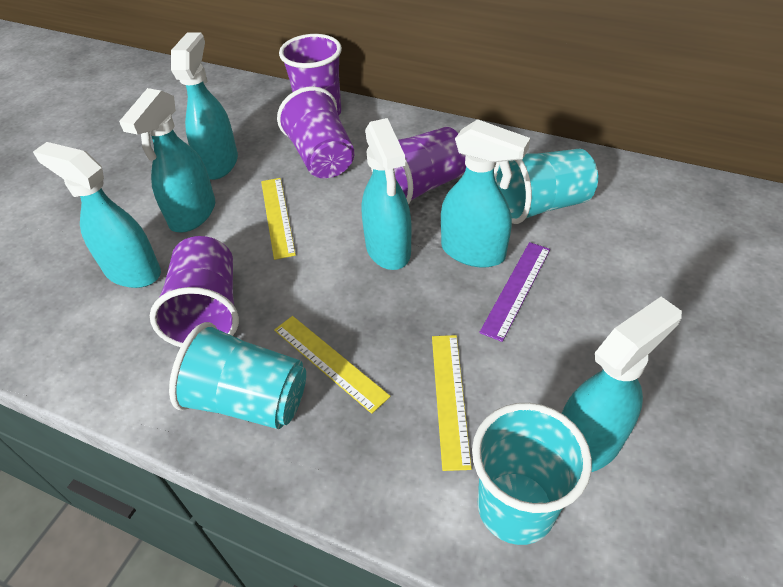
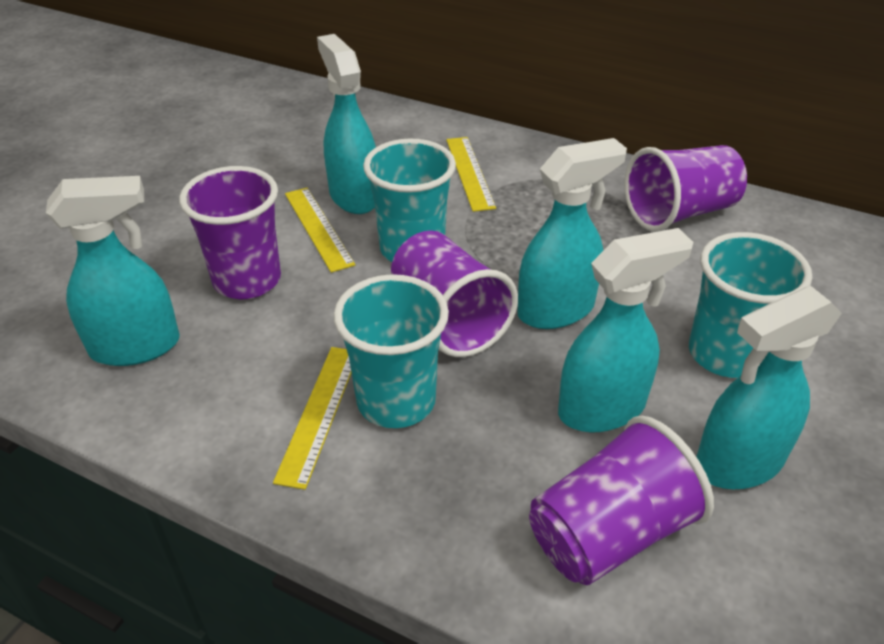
purple ruler: [479,242,550,342] = 1 -> none = 0
turquoise spray bottle: [33,142,161,288] [119,88,215,233] [171,32,238,180] [362,118,412,270] [441,119,530,268] [562,297,682,472] = 6 -> [46,176,180,366] [317,34,376,214] [518,138,627,329] [558,228,693,432] [696,286,842,489] = 5

